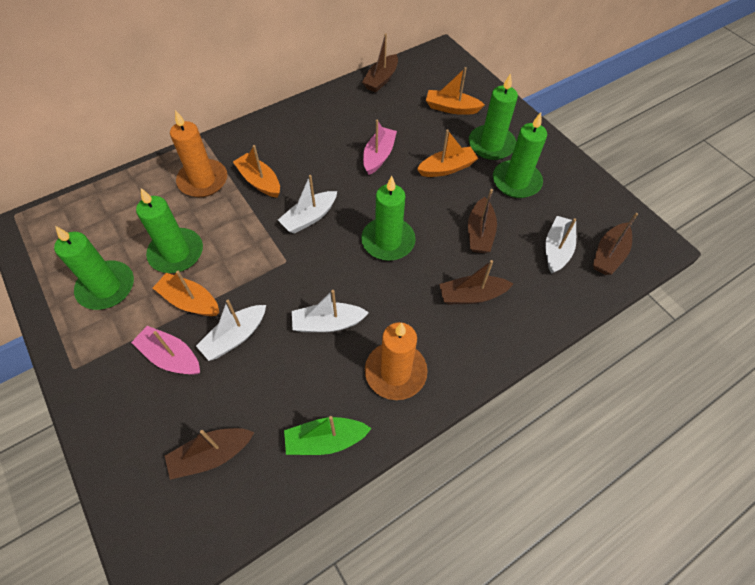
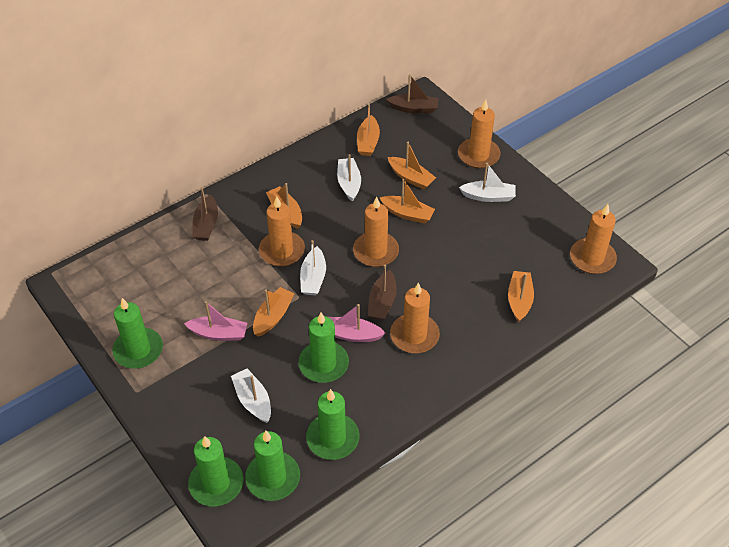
brown boat: [165,428,254,480] [362,33,398,93] [439,260,513,304] [468,189,497,253] [593,213,638,275] = 5 -> [192,187,218,241] [368,265,397,320] [386,74,438,113] = 3
green boat: [284,416,372,455] = 1 -> none = 0
orange boat: [153,271,219,316] [233,145,280,198] [417,129,478,177] [426,67,485,115] = 4 -> [253,287,295,337] [266,183,302,229] [357,104,380,156] [380,179,435,224] [388,142,436,189] [508,271,534,322] = 6
orange candle: [170,110,227,197] [365,322,427,400] = 2 -> [259,196,305,266] [353,197,399,267] [390,283,440,353] [458,99,501,168] [570,204,617,274] = 5

